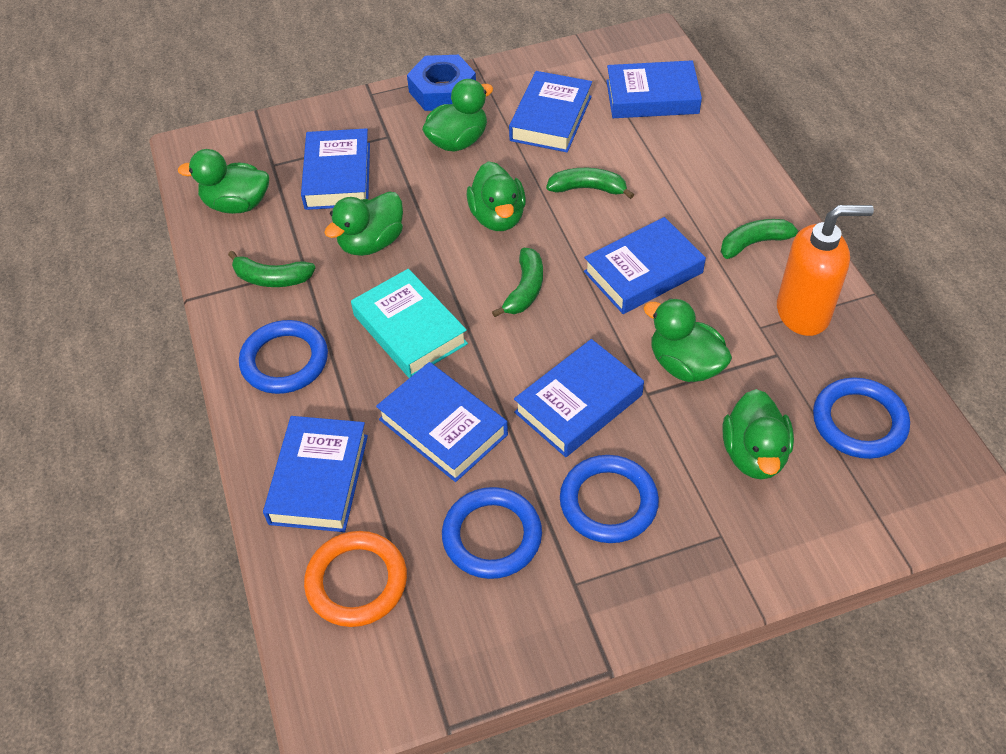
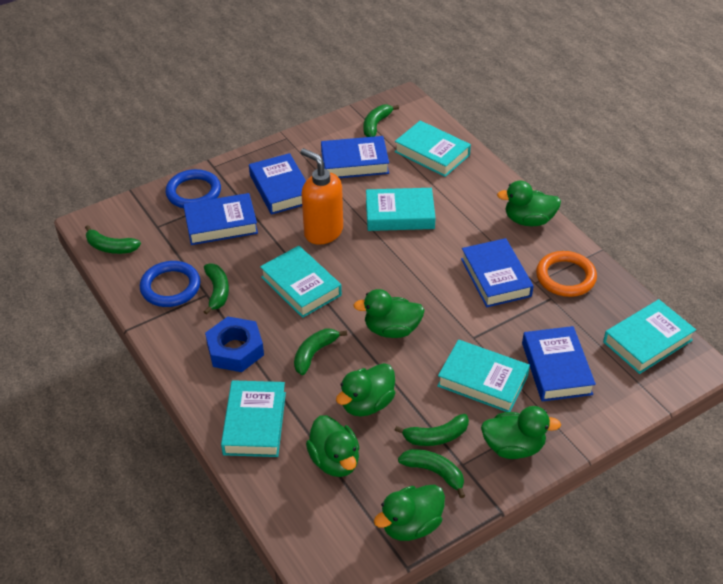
blue book: [263,416,368,532] [301,128,370,210] [376,362,508,482] [509,71,592,152] [514,339,644,457] [584,217,706,314] [606,60,702,118] = 7 -> [183,193,258,245] [249,153,306,215] [321,136,389,178] [461,238,534,307] [522,326,596,402] = 5
blue ring: [239,320,328,394] [442,487,542,579] [560,455,659,543] [813,377,910,459] = 4 -> [140,261,201,307] [165,169,221,208] = 2
green banana: [228,251,315,287] [492,248,543,317] [546,168,634,199] [721,219,799,259] = 4 -> [85,225,141,254] [203,264,229,315] [294,329,347,375] [363,105,399,137] [395,414,469,446] [398,449,465,498] = 6
turquoise book: [351,269,468,378] = 1 -> [221,380,286,457] [260,246,342,318] [366,188,435,231] [395,120,471,177] [437,340,530,412] [603,299,696,374] = 6

